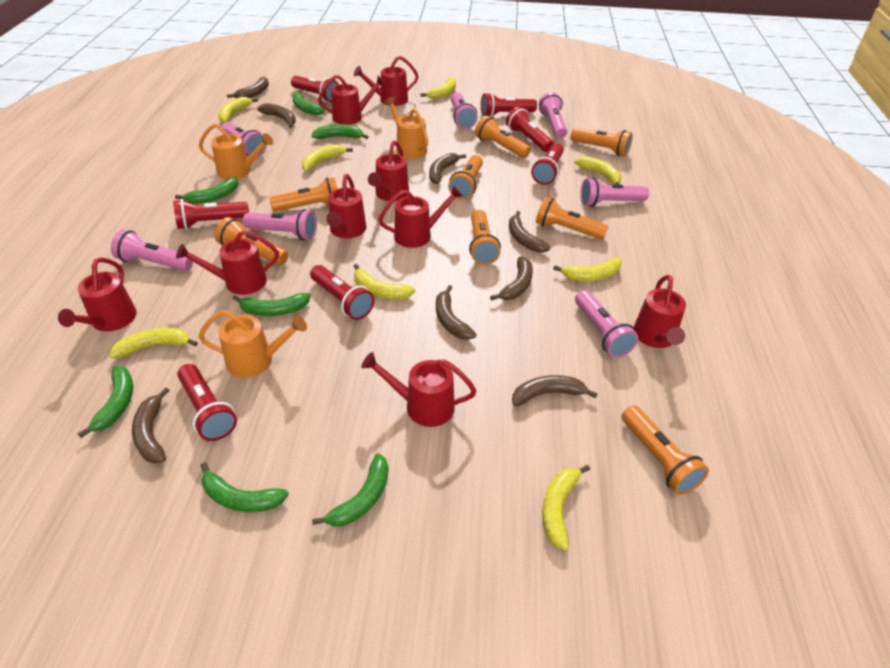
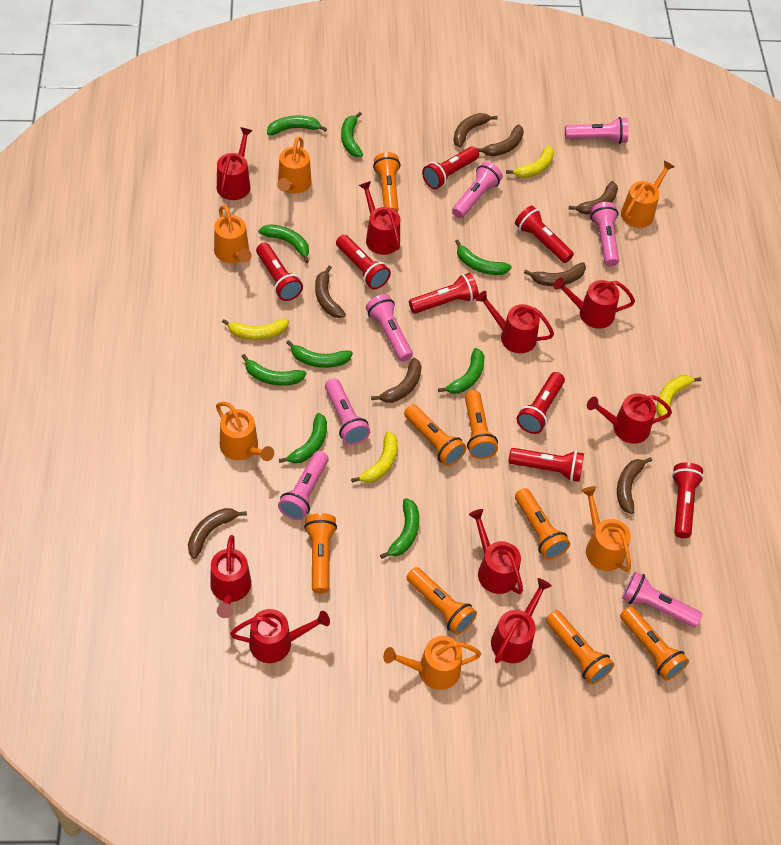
green banana: [77,366,133,438] [175,177,239,204] [201,462,289,512] [233,293,311,316] [292,90,325,115] [311,124,368,139] [312,453,389,527] = 7 -> [241,354,306,386] [258,224,309,263] [267,116,327,135] [279,413,327,463] [286,340,353,368] [341,112,363,157] [380,498,419,559] [438,348,484,394] [455,240,512,275] = 9
orange watering can: [199,123,273,179] [199,310,307,378] [385,97,428,159] = 3 -> [214,205,252,263] [216,402,274,461] [277,137,311,194] [383,636,481,690] [582,486,631,572] [621,160,675,228] = 6
red flashlight: [173,199,249,229] [177,364,237,441] [291,76,339,102] [310,265,374,320] [481,93,537,117] [506,107,554,152] [531,143,564,185] = 7 -> [256,243,303,301] [336,235,391,289] [409,273,479,314] [422,146,479,189] [508,448,584,482] [515,206,574,263] [517,372,565,434] [672,462,704,538] = 8
yellow banana: [109,328,198,359] [218,97,258,123] [302,144,353,171] [354,264,416,299] [421,77,456,99] [542,465,590,550] [553,257,622,281] [575,156,621,184] = 8 -> [222,319,289,340] [351,431,398,483] [506,145,554,178] [656,375,702,421] = 4

